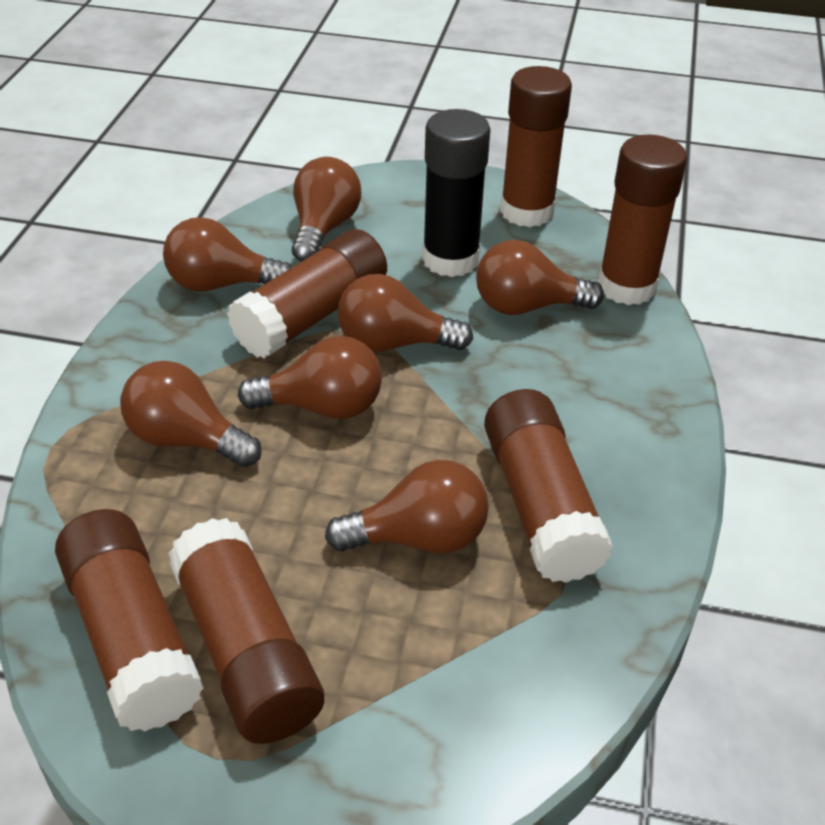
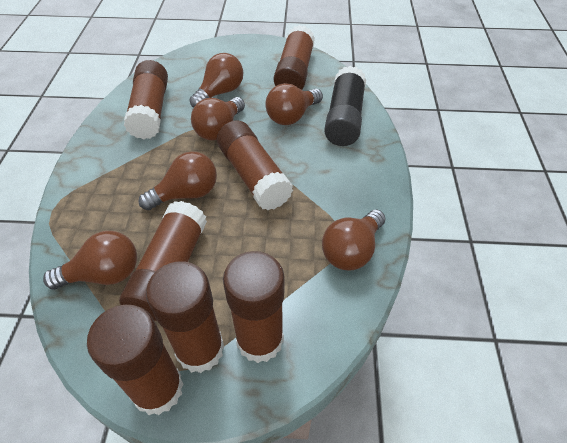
brown glue stick: [55,509,204,731] [168,518,324,744] [227,229,387,359] [484,389,613,583] [500,66,572,227] [598,135,687,305] = 6 -> [87,305,184,415] [119,201,207,321] [124,60,168,140] [146,261,224,373] [217,120,293,210] [223,251,284,363] [274,25,315,90] = 7
brown light bulb: [120,361,262,467] [163,217,292,291] [238,336,382,419] [292,157,361,262] [325,460,489,553] [337,274,473,352] [476,240,604,315] = 7 -> [43,231,137,289] [138,151,217,210] [189,53,243,108] [191,97,245,140] [265,83,323,125] [322,210,386,271] = 6

